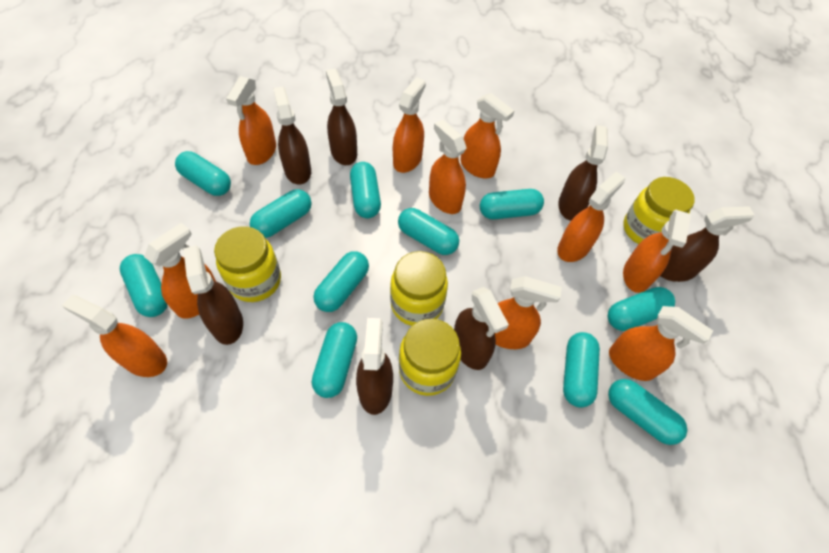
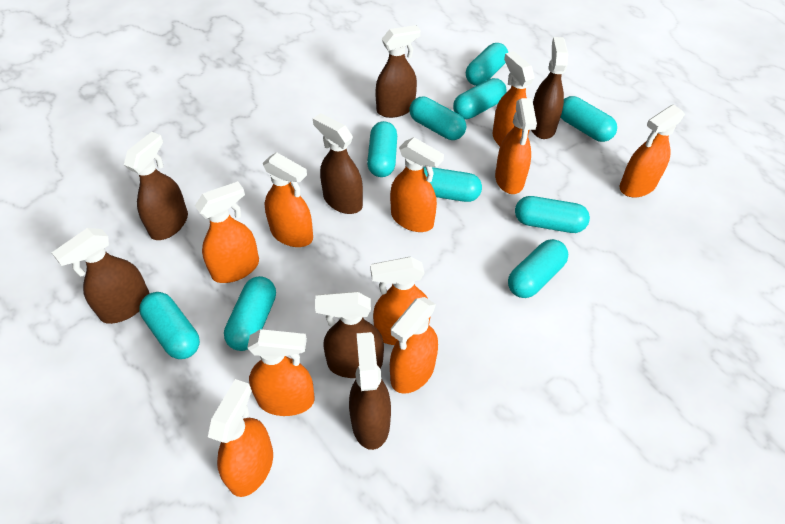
turquoise capsule: [120,254,168,317] [175,151,231,196] [250,189,312,238] [312,322,357,398] [314,251,369,312] [350,162,381,218] [398,208,459,255] [480,189,544,219] [563,332,600,408] [608,287,675,331] [608,379,687,445] = 11 -> [139,292,200,359] [224,276,276,351] [367,121,397,177] [409,96,466,140] [424,167,482,202] [453,78,507,119] [466,43,508,86] [508,239,568,298] [515,196,590,233] [560,96,617,142] = 10
yellow jar: [214,226,281,302] [390,251,448,326] [399,319,461,396] [623,177,695,244] = 4 -> none = 0

